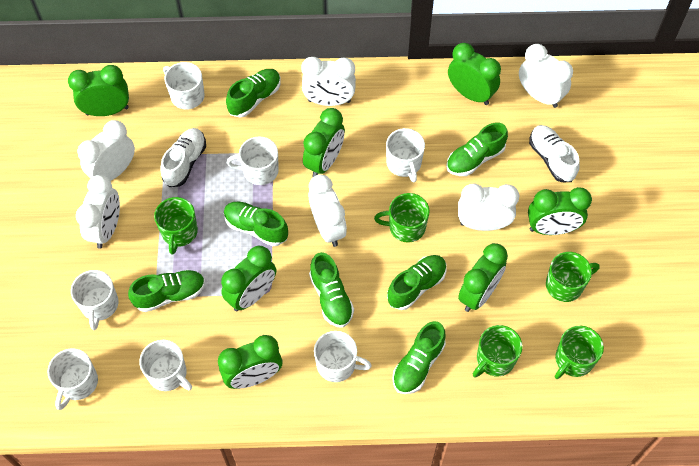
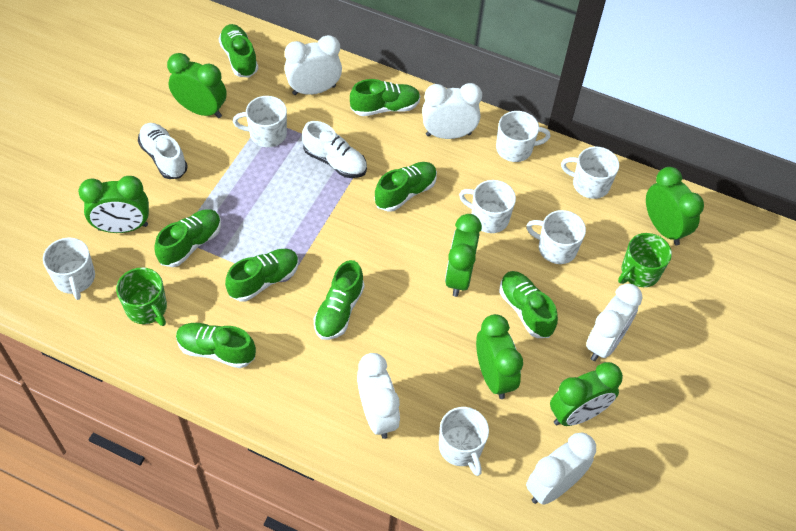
green clock: [68,65,129,116] [218,335,282,389] [221,246,276,311] [303,108,345,177] [448,43,501,105] [458,243,508,312] [528,187,592,235] = 7 -> [78,176,149,233] [167,53,227,118] [445,214,482,297] [476,314,523,399] [550,362,623,426] [646,167,704,245] = 6
green mug: [154,197,198,255] [374,193,430,243] [473,325,522,378] [546,252,600,302] [555,326,604,379] = 5 -> [116,267,167,326] [618,233,672,287] = 2
green shoe: [128,270,205,312] [224,201,288,246] [226,69,281,118] [309,252,354,328] [387,255,447,310] [392,321,446,394] [446,122,508,176] = 7 -> [154,209,221,267] [176,323,256,368] [218,24,258,77] [225,249,299,301] [314,260,365,340] [350,79,420,116] [374,162,437,212] [500,271,558,338] = 8
white clock: [76,175,120,249] [77,120,135,181] [301,57,356,106] [309,174,347,247] [458,183,519,231] [519,44,573,108] = 6 -> [285,35,342,95] [357,353,400,439] [422,83,482,139] [526,432,596,505] [586,284,642,361] = 5

